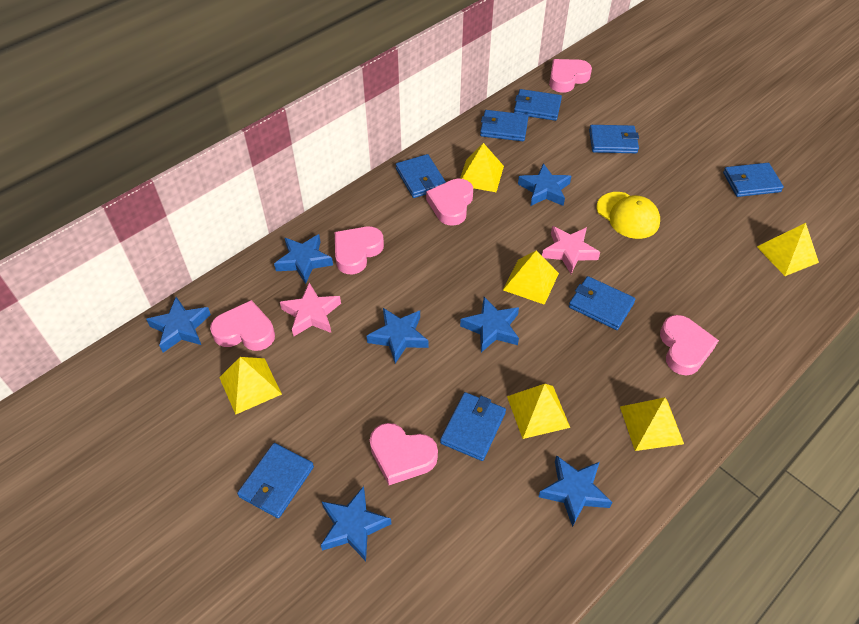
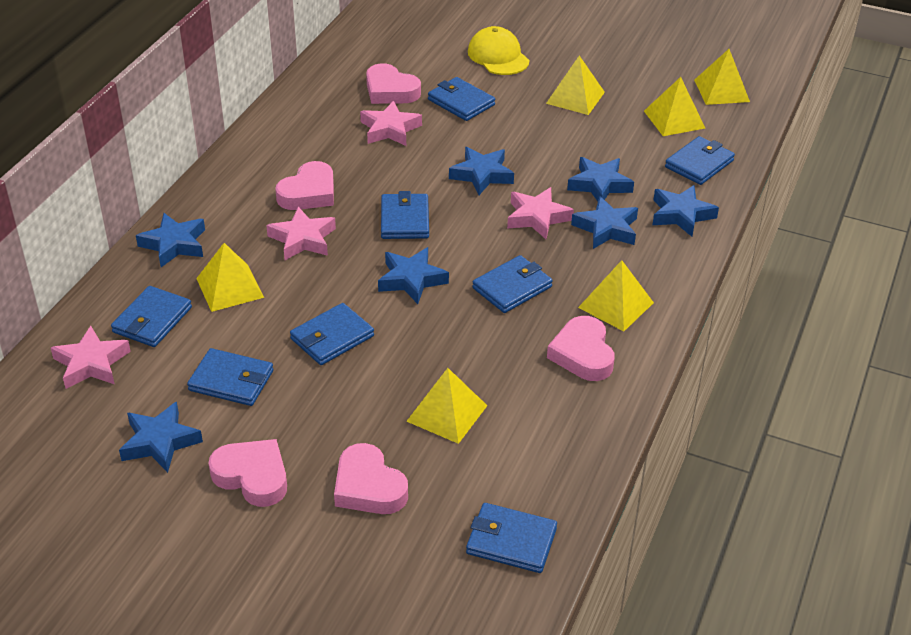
pink heart: [210,300,275,351] [335,226,384,274] [370,423,438,485] [426,178,473,226] [549,59,592,93] [660,315,719,375] = 6 -> [208,439,287,507] [275,161,334,210] [334,443,408,514] [366,63,421,104] [547,316,615,381] = 5
pink star: [280,283,341,337] [542,226,600,274] = 2 -> [51,326,131,389] [266,207,336,260] [360,101,422,146] [507,187,574,239] = 4

